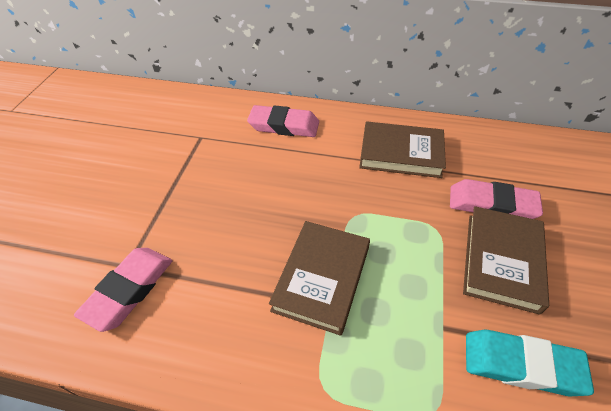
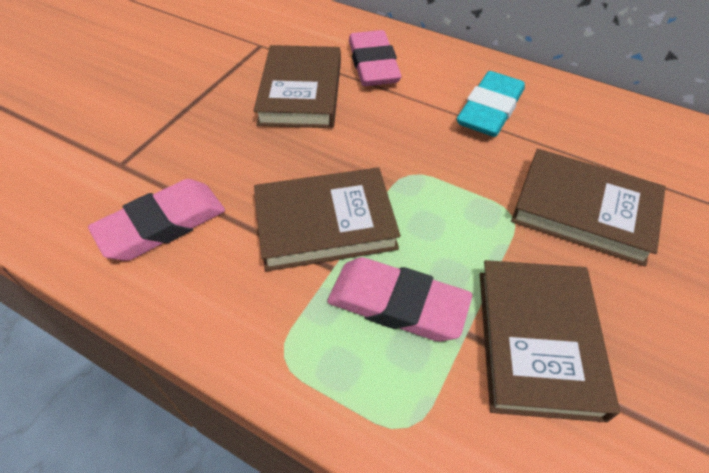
brown book: [269,221,370,336] [359,121,446,178] [463,206,549,315] = 3 -> [254,45,341,128] [254,167,401,271] [480,260,620,422] [511,149,666,267] = 4

